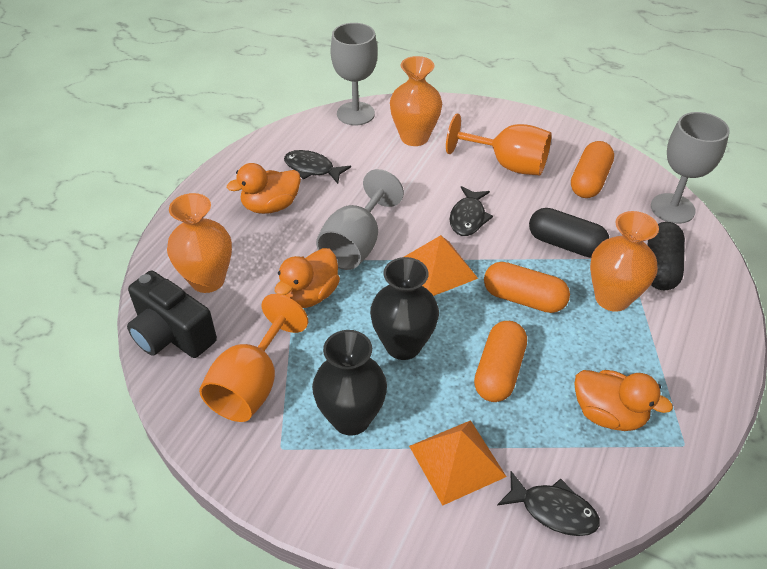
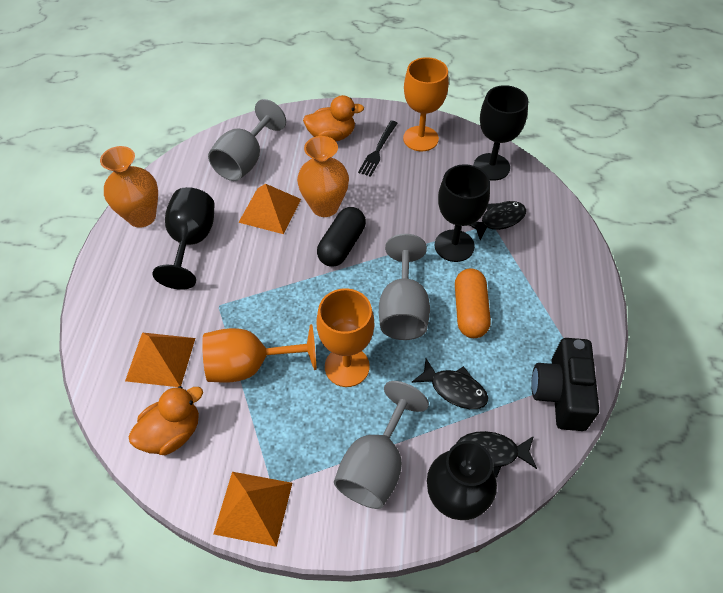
black capsule: [529,208,609,258] [648,222,685,290] = 2 -> [317,207,366,266] = 1
black fork: none = 0 -> [358,121,397,177] = 1
black goblet: none = 0 -> [152,187,215,290] [435,164,490,262] [473,85,528,181] = 3
black vase: [312,330,387,436] [370,257,439,360] = 2 -> [427,441,497,520] = 1
orange capsule: [474,321,527,402] [484,262,570,313] [571,141,614,198] = 3 -> [455,268,491,338] = 1
orange duck: [227,163,301,214] [275,248,340,308] [574,370,673,431] = 3 -> [129,386,203,455] [303,95,364,141] = 2
orange goblet: [199,294,308,422] [446,114,552,175] = 2 -> [202,324,316,383] [316,288,374,387] [403,57,449,151] = 3
orange pyramid: [404,235,478,296] [409,420,507,506] = 2 -> [125,332,195,387] [213,472,292,547] [238,184,301,234] = 3
orange vase: [167,193,232,293] [390,56,442,146] [590,211,659,312] = 3 -> [100,146,158,228] [297,136,349,217] = 2

